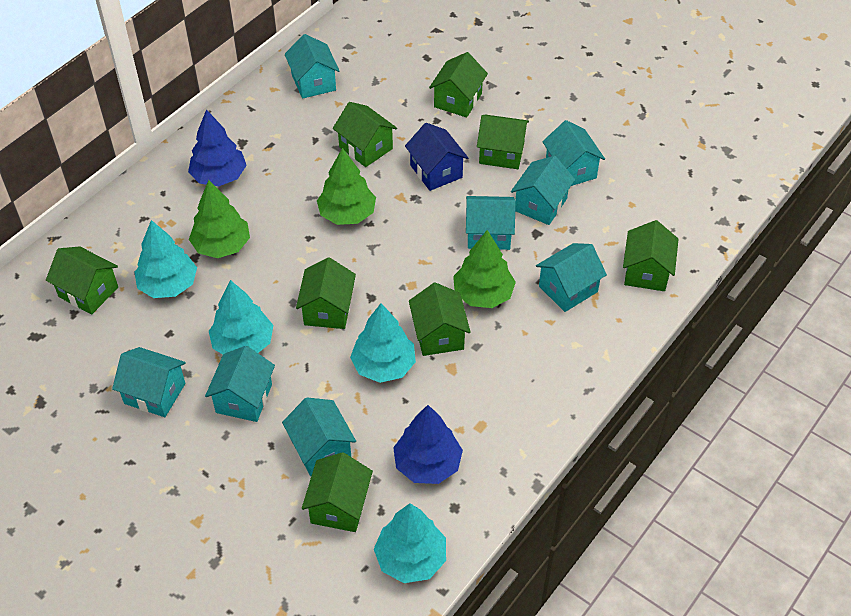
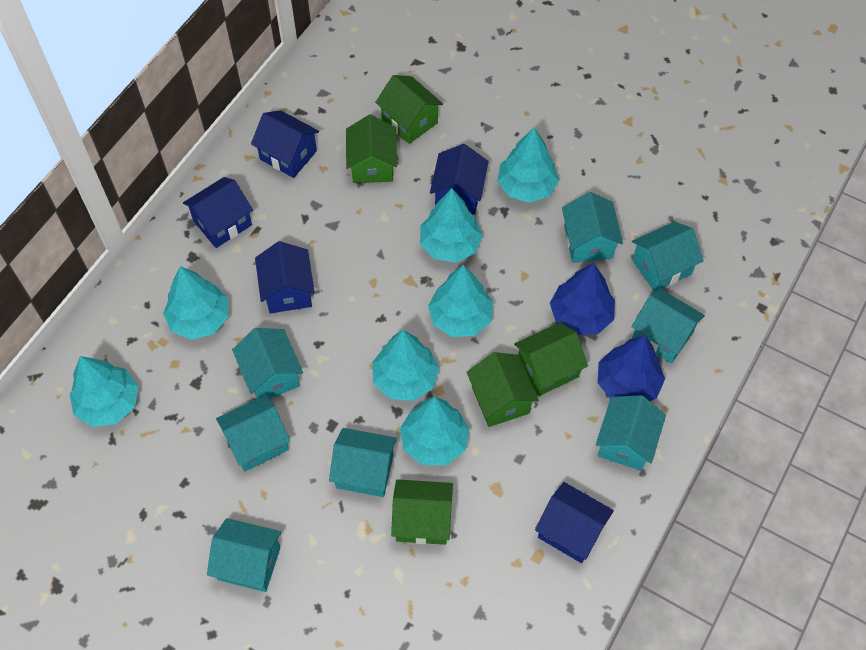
blue house: [405,123,468,191] = 1 -> [183,177,253,248] [251,110,319,178] [255,241,315,313] [430,144,489,215] [535,482,614,563] = 5
green house: [46,246,118,315] [296,257,356,329] [302,452,373,532] [333,102,397,167] [409,282,471,356] [429,52,488,118] [477,114,529,169] [623,220,679,291] = 8 -> [346,114,397,183] [375,75,443,144] [391,479,453,545] [467,352,539,427] [514,322,588,396] = 5
green tree: [189,180,250,258] [317,148,376,225] [453,230,516,308] = 3 -> none = 0
turquoise tree: [134,220,197,298] [209,280,273,354] [350,303,416,383] [374,503,446,583] = 4 -> [70,356,138,427] [163,266,229,340] [372,330,439,401] [400,397,469,465] [420,188,483,263] [428,265,493,337] [497,127,559,203] = 7

